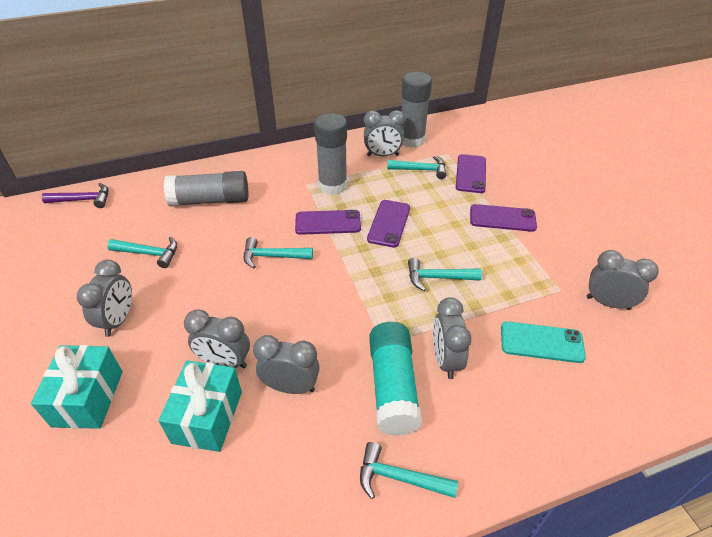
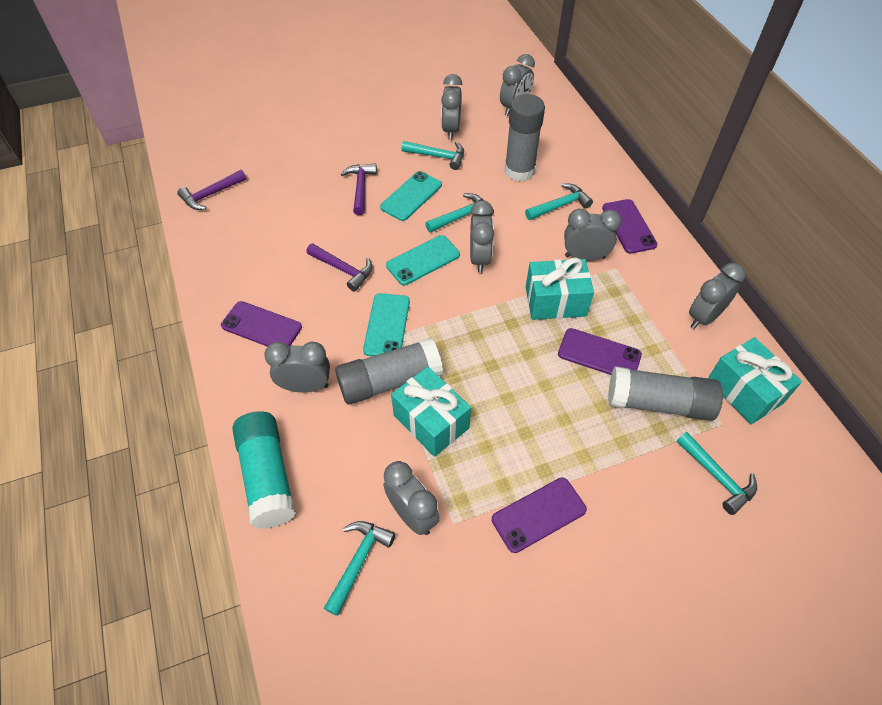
grey clock: [77,260,132,337] [184,309,250,369] [253,335,320,394] [364,110,405,156] [433,297,472,379] [586,250,659,310] = 6 -> [264,342,330,393] [383,461,440,535] [441,74,462,140] [470,200,494,273] [500,54,535,116] [564,209,622,260] [689,263,746,329] = 7
purple hammer: [42,183,108,208] = 1 -> [177,170,247,210] [306,243,373,292] [341,163,377,215] = 3
turquoise gift: [31,345,123,429] [159,360,242,452] = 2 -> [391,367,471,457] [526,258,594,320] [708,337,802,424] = 3
turquoise phone: [501,321,586,363] = 1 -> [363,293,410,356] [380,171,442,221] [386,235,460,285] = 3

